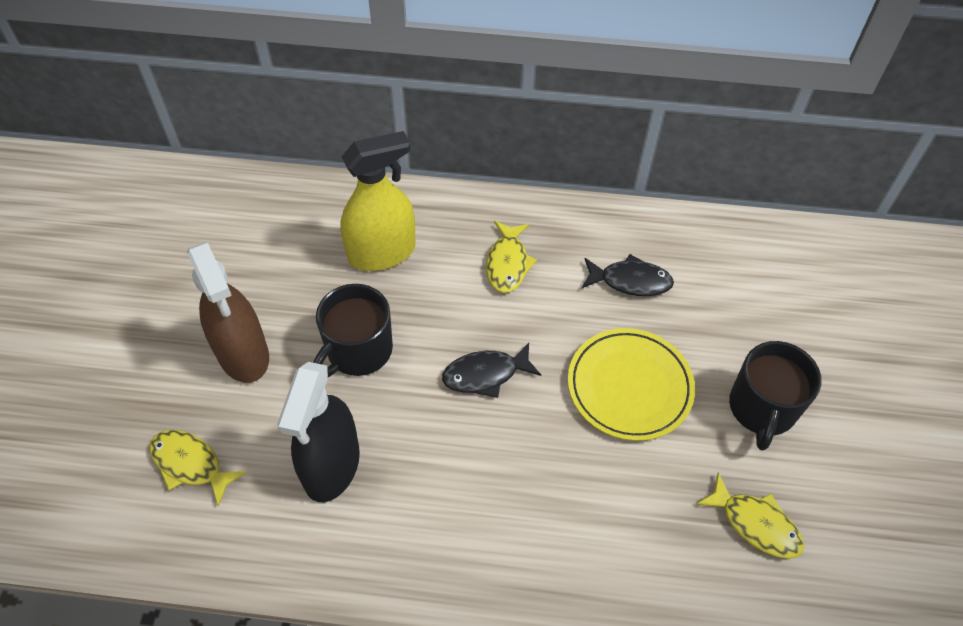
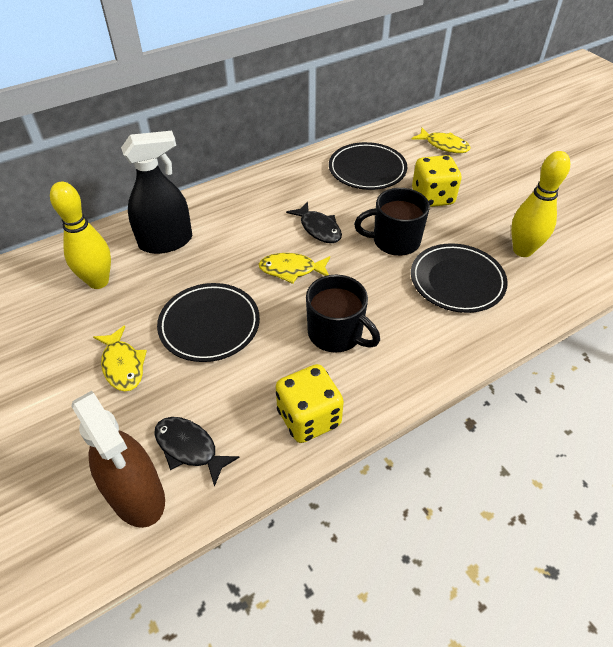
black plate: none = 0 -> [157,283,260,362] [329,142,407,190] [411,243,508,313] = 3
yellow bowling pin: none = 0 -> [50,182,111,289] [511,151,570,257] = 2
yellow dice: none = 0 -> [275,364,344,443] [412,155,462,207] = 2
yellow plate: [568,328,695,441] = 1 -> none = 0
yellow spray bottle: [340,131,416,271] = 1 -> none = 0

